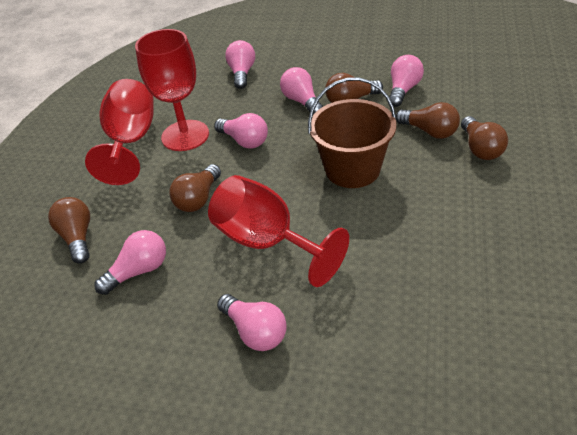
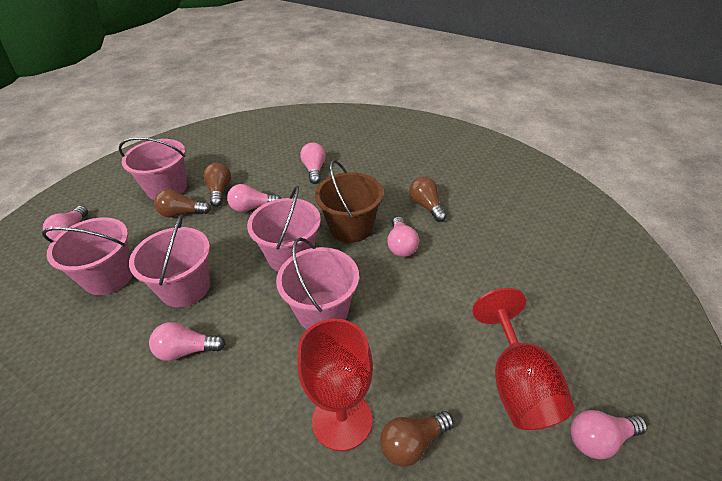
brown light bulb: [48,197,90,264] [170,164,221,212] [325,73,383,103] [396,102,460,139] [461,116,508,160] = 5 -> [154,189,211,218] [203,163,231,207] [380,411,454,467] [409,176,447,222] = 4
pink bucket: none = 0 -> [42,217,133,295] [119,137,187,200] [129,215,210,307] [247,185,321,271] [276,238,359,329] = 5
red goblet: [85,79,154,185] [135,29,209,151] [208,175,349,287] = 3 -> [297,319,373,451] [472,288,575,430] = 2

